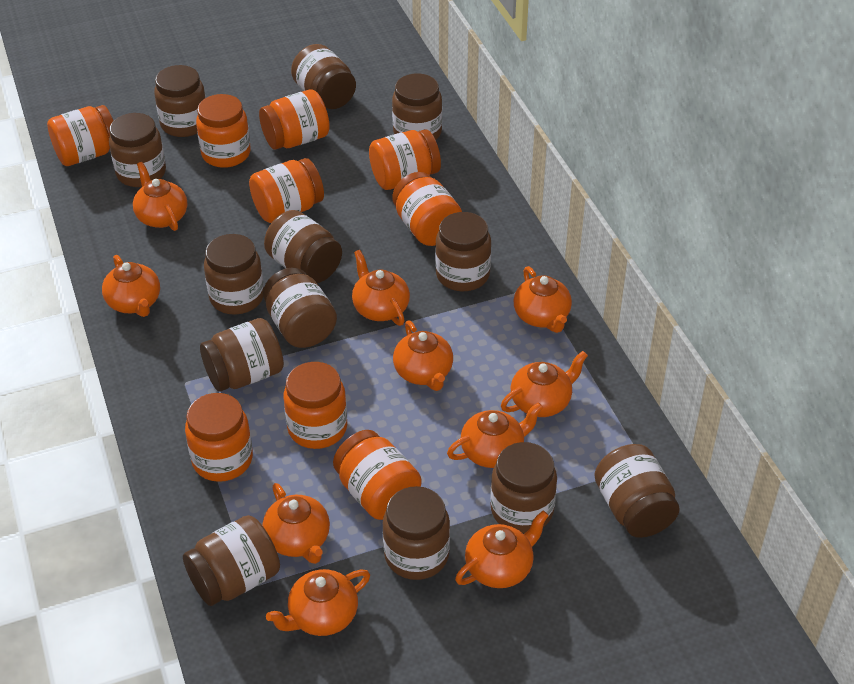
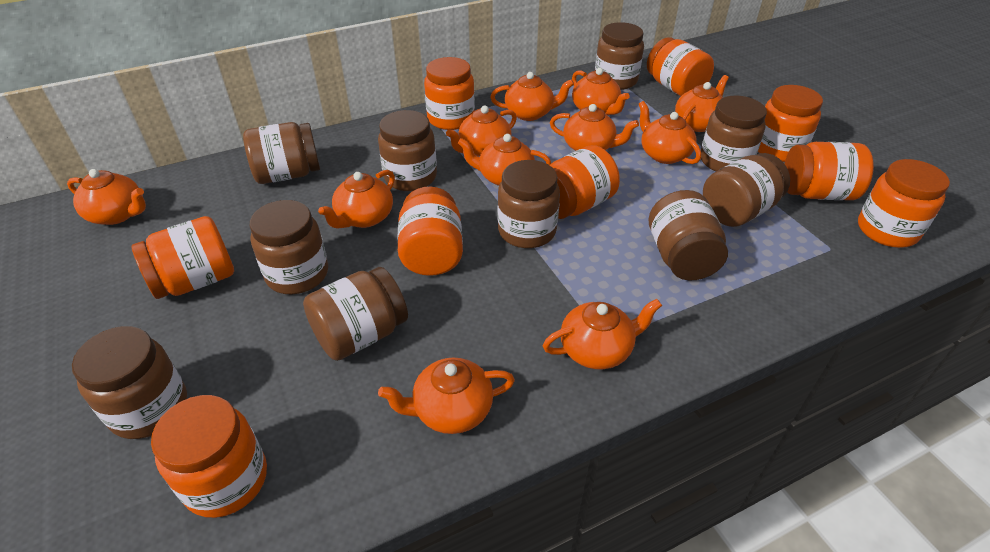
brown jar: [109,113,166,187] [154,65,206,137] [183,515,280,606] [200,318,284,391] [204,234,264,315] [263,267,337,348] [264,210,342,283] [291,44,356,109] [383,486,450,580] [392,74,442,140] [435,212,491,291] [490,442,557,533] [594,444,680,538] = 13 -> [72,326,187,439] [243,122,320,184] [250,200,328,294] [303,267,408,361] [378,110,437,191] [498,160,560,248] [595,22,644,90] [649,190,728,281] [701,96,767,171] [703,153,790,227] = 10
orange teapot: [102,255,160,317] [133,162,187,231] [262,483,330,564] [266,569,370,636] [352,250,410,326] [393,321,453,391] [447,402,543,468] [455,510,549,588] [501,351,588,417] [513,266,572,333] = 10 -> [67,169,146,225] [318,170,395,228] [378,358,515,434] [446,106,517,157] [458,134,551,186] [490,72,574,121] [543,299,662,369] [550,104,639,151] [572,68,629,115] [639,101,701,164] [675,75,729,132] = 11

